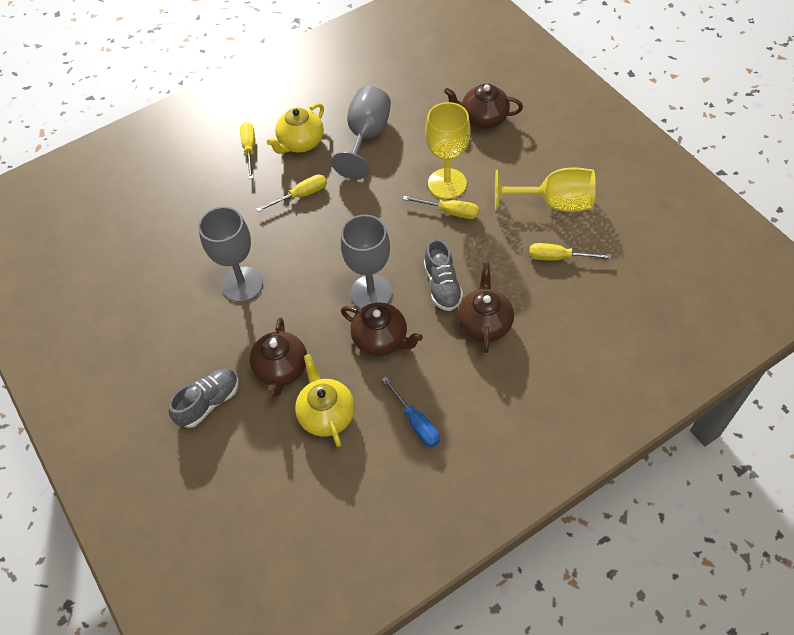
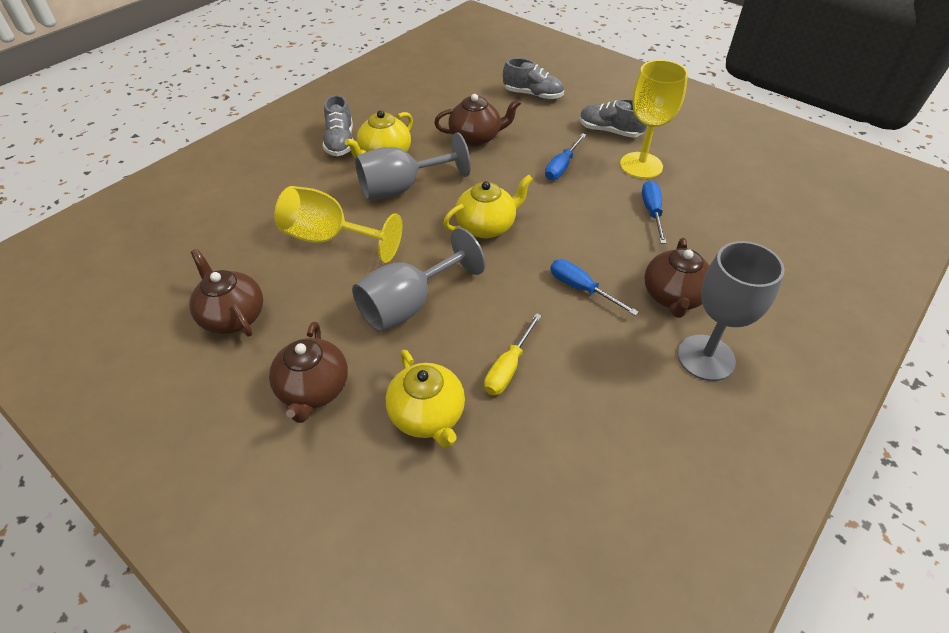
blue screwdriver: [382,377,440,447] = 1 -> [545,133,586,180] [550,259,639,316] [642,181,666,244] = 3
grey shoe: [169,369,239,428] [424,239,463,311] = 2 -> [323,95,353,156] [503,58,564,100] [579,99,647,138] = 3
yellow screwdriver: [240,122,255,179] [256,174,327,212] [403,196,479,219] [529,243,611,261] = 4 -> [484,313,542,395] = 1
yellow teapot: [267,103,324,154] [295,354,355,447] = 2 -> [345,110,413,158] [386,350,465,448] [443,174,533,238] = 3

